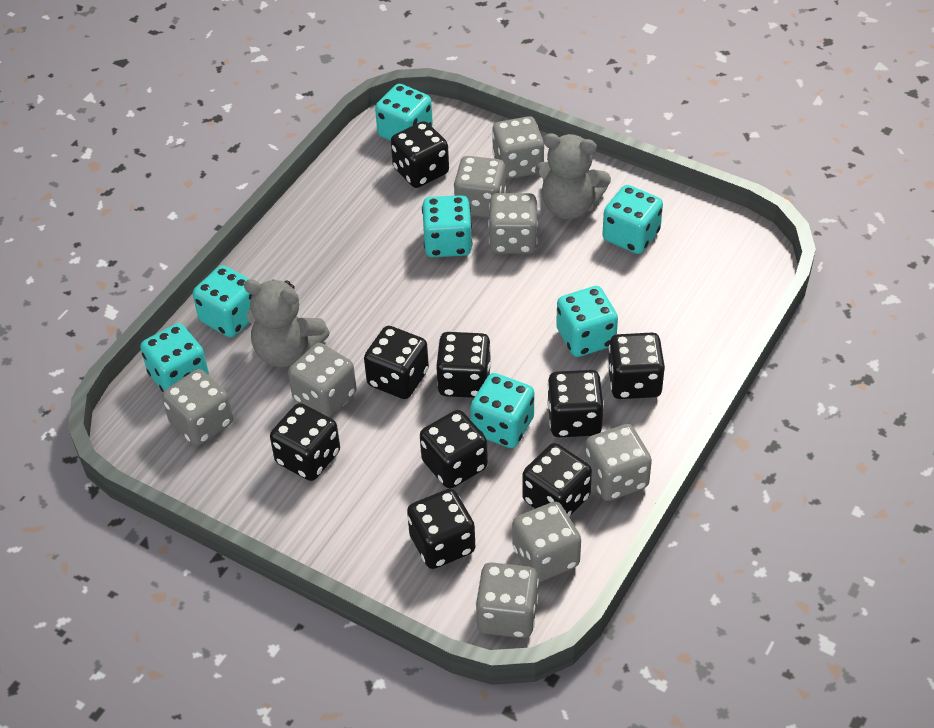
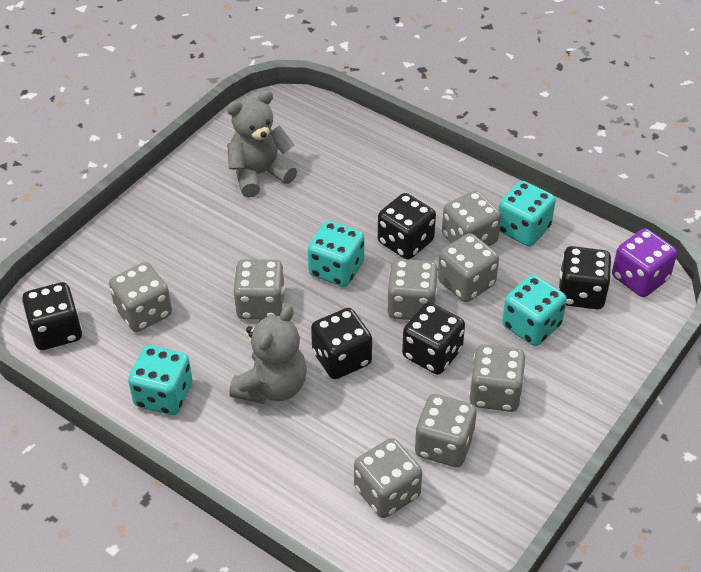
black dice: [270,403,340,481] [364,326,429,399] [391,121,449,188] [407,489,475,569] [420,410,488,489] [436,332,491,398] [522,443,592,517] [547,370,604,437] [608,333,665,399] = 9 -> [22,282,82,350] [311,308,372,379] [378,193,436,259] [402,302,465,375] [558,246,611,309] = 5
purple dice: none = 0 -> [612,228,677,297] = 1
turquoise dice: [140,323,209,392] [193,265,252,338] [375,84,433,141] [422,195,472,257] [470,373,534,448] [556,286,618,357] [602,185,663,254] = 7 -> [128,345,193,415] [308,221,365,287] [498,181,556,247] [502,275,567,346] = 4

